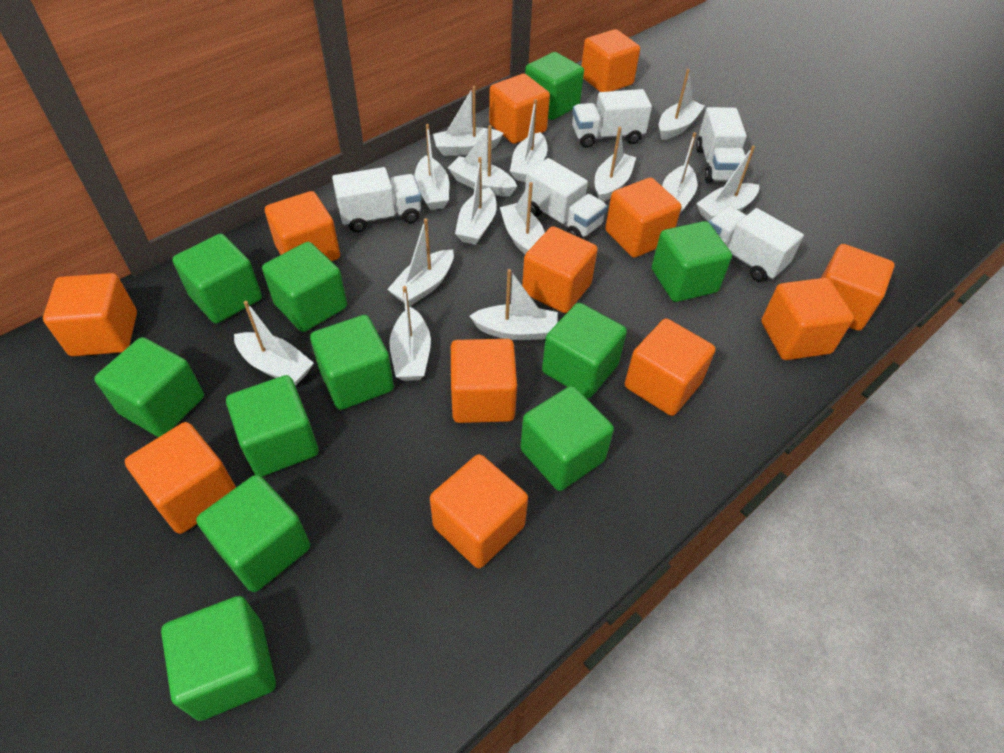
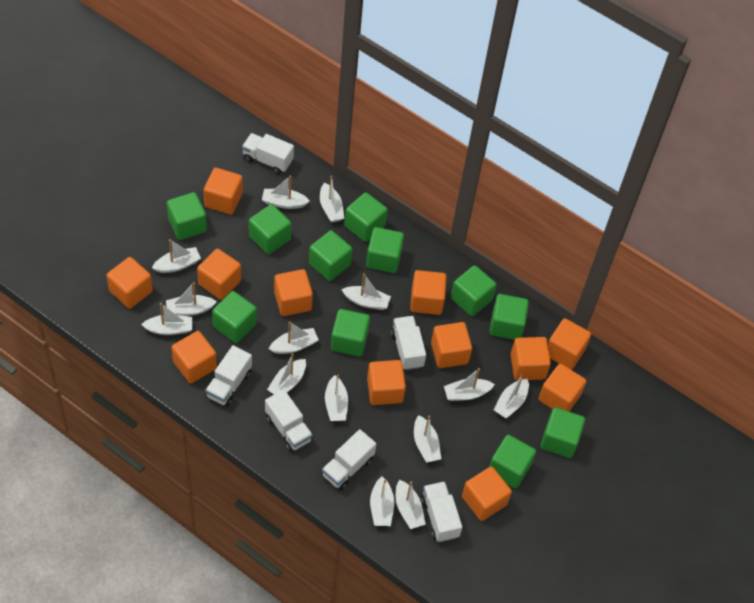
white truck: [332,167,421,233] [525,158,608,238] [572,89,652,148] [696,107,747,183] [709,206,804,282] = 5 -> [205,345,252,407] [242,133,294,174] [265,390,313,452] [322,429,376,490] [391,316,426,370] [421,481,462,542] = 6

